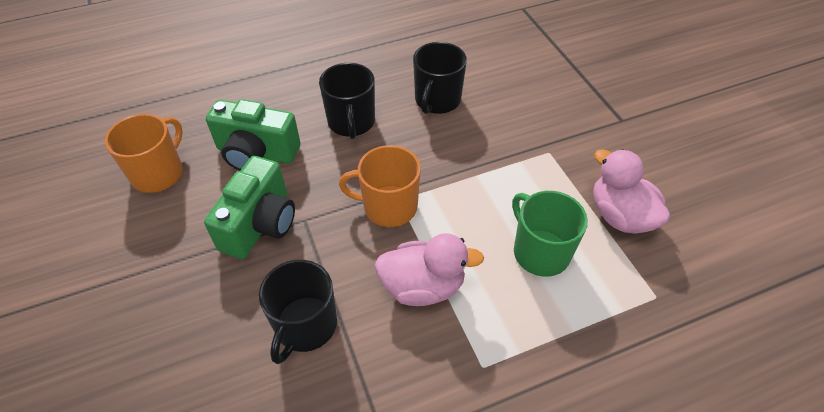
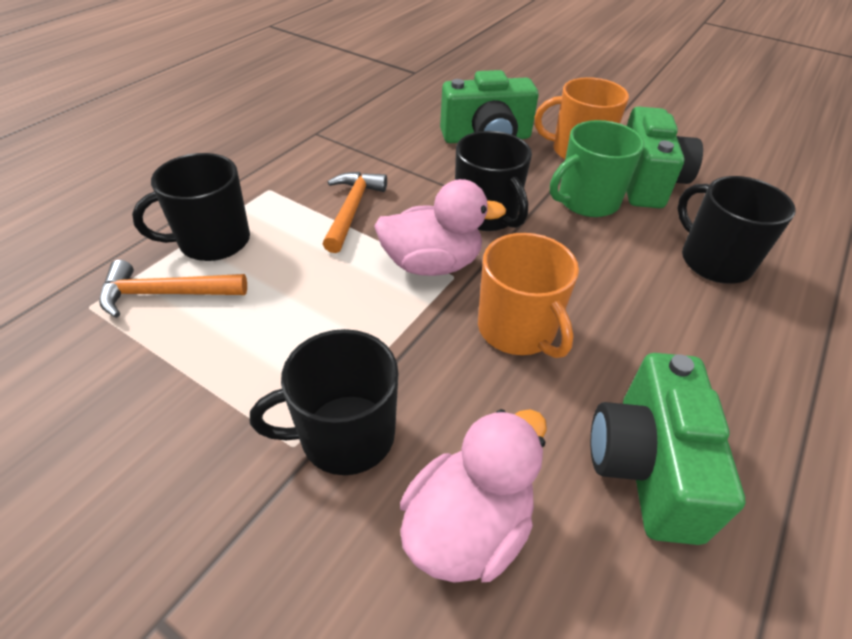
black mug: [259,260,337,364] [319,63,375,139] [413,42,467,114] = 3 -> [132,153,250,261] [250,329,398,475] [455,131,532,231] [677,176,796,284] = 4
green camera: [204,156,295,259] [206,99,301,171] = 2 -> [440,70,539,143] [590,353,745,545] [627,106,703,208] = 3
orange hammer: none = 0 -> [99,260,247,318] [323,172,387,253] = 2

